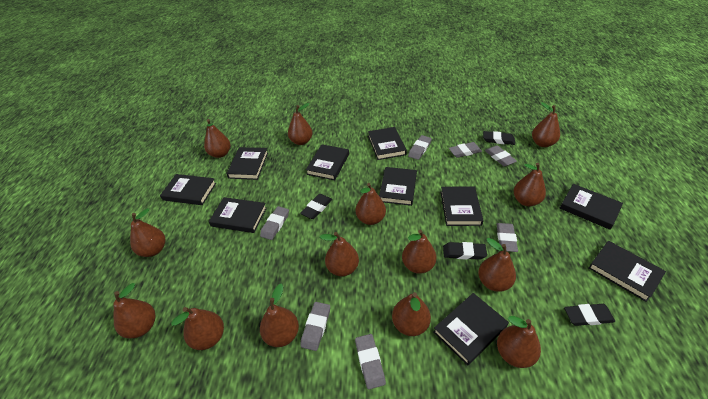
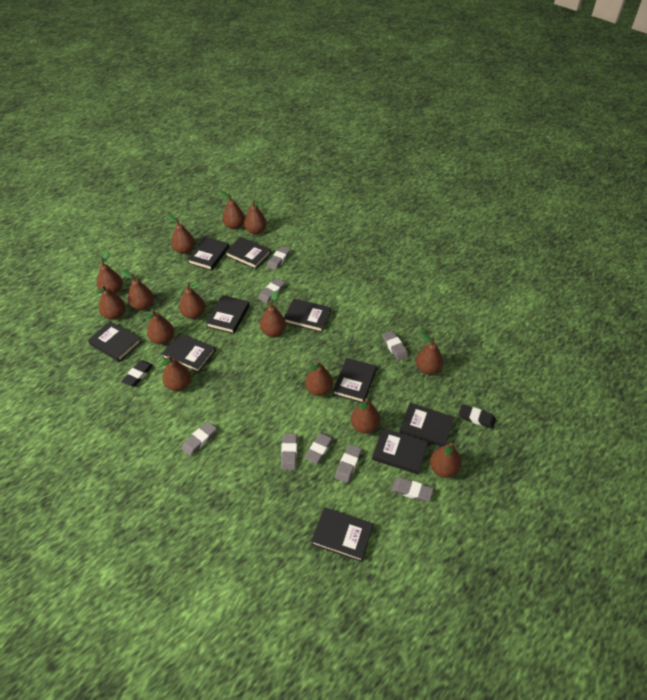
black eraser: [300,194,332,219] [443,242,487,260] [483,131,515,145] [564,304,615,326] = 4 -> [121,360,153,386] [459,404,496,429] = 2
grey eraser: [260,206,289,240] [300,302,330,351] [355,334,386,389] [408,135,432,160] [449,142,482,158] [485,145,517,167] [496,223,518,252] = 7 -> [181,422,217,456] [258,278,285,303] [267,246,290,270] [281,434,297,470] [305,432,334,464] [335,444,362,483] [382,331,408,360] [391,478,433,502] = 8

